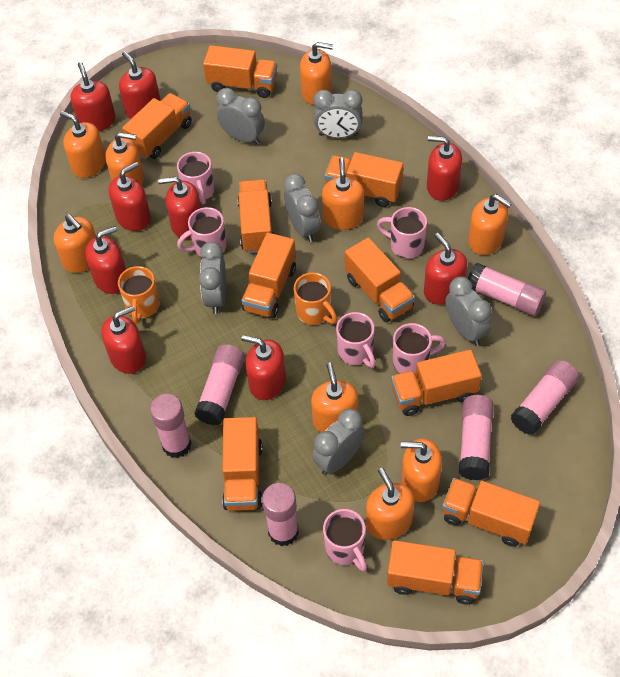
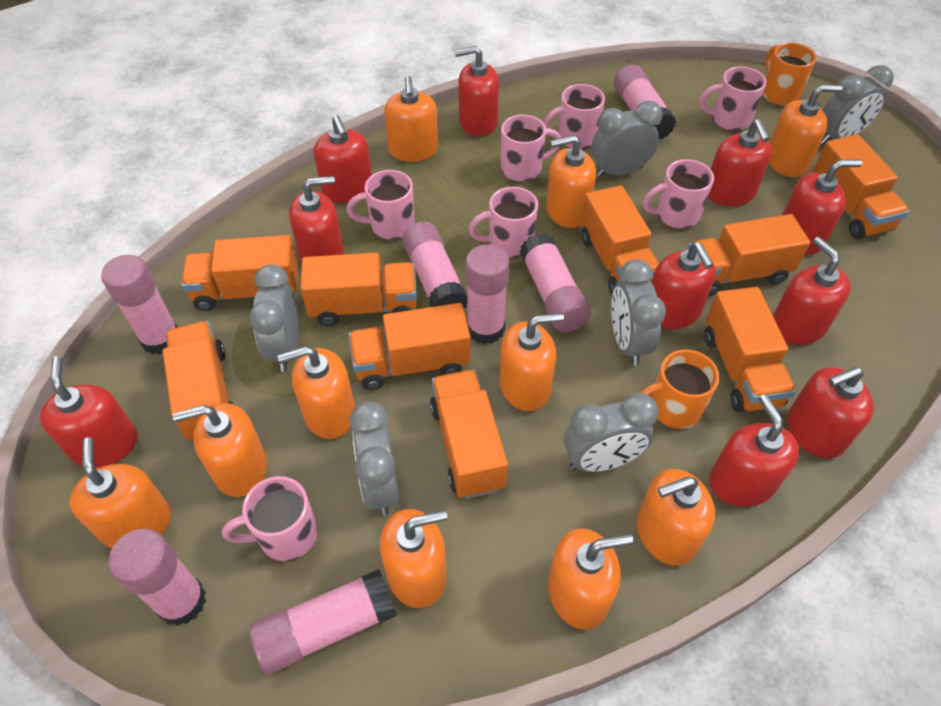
orange soap dispenser: [54,214,96,273] [60,111,106,178] [105,132,144,185] [300,42,333,105] [311,363,358,432] [322,157,364,230] [366,468,415,540] [401,439,442,502] [468,194,512,255] = 9 -> [69,437,171,548] [172,403,267,497] [278,346,355,439] [380,509,448,608] [384,76,438,162] [499,313,564,411] [546,135,596,228] [548,528,634,630] [637,469,715,566] [769,84,843,177] = 10
orange truck: [122,93,192,159] [203,45,277,98] [222,417,263,511] [237,179,274,253] [241,233,296,318] [324,152,403,207] [345,237,415,322] [387,540,484,605] [391,349,482,416] [442,478,540,547] = 10 -> [162,321,233,440] [181,235,298,311] [300,253,417,326] [349,303,471,390] [430,370,508,499] [581,185,659,295] [687,214,810,296] [704,287,796,412] [813,134,909,239] = 9
pink glue stick: [150,394,192,458] [194,344,245,425] [262,483,299,546] [459,395,494,480] [468,263,546,316] [510,360,579,435] = 6 -> [101,255,178,355] [109,529,206,626] [250,569,397,674] [402,221,468,308] [466,244,510,345] [520,233,591,332] [614,65,677,139] = 7
pink mug: [177,152,215,204] [177,207,227,257] [323,509,367,571] [336,312,376,368] [377,207,427,259] [393,323,446,374] = 6 -> [222,476,318,561] [347,170,415,240] [468,187,538,257] [501,115,561,181] [544,84,605,149] [643,159,714,229] [699,66,767,131] = 7
red soap dispenser: [71,62,116,131] [85,226,126,294] [101,306,146,374] [109,162,151,231] [119,51,161,119] [158,177,201,239] [241,335,286,400] [424,233,467,305] [427,136,462,201] = 9 -> [40,356,138,468] [289,176,344,262] [314,115,372,203] [455,46,499,137] [652,242,716,329] [708,119,772,206] [709,394,800,507] [773,237,851,345] [782,159,863,254] [787,367,874,458] = 10

